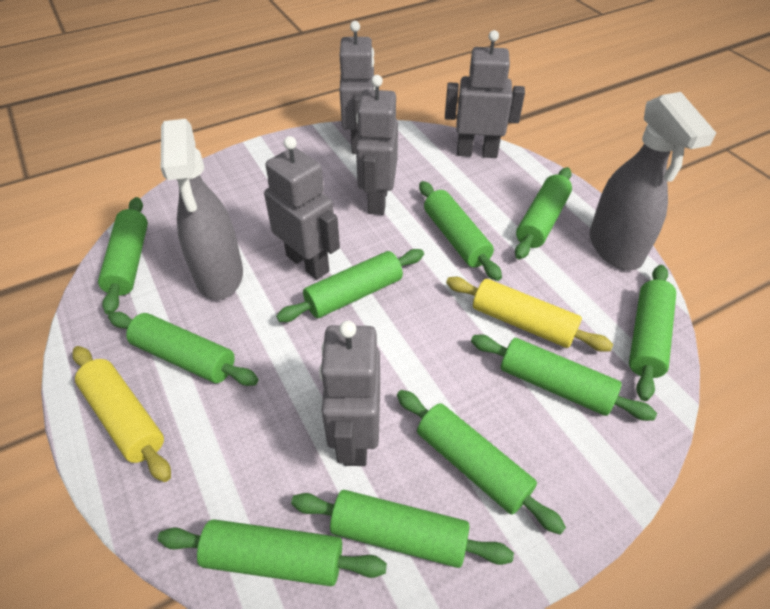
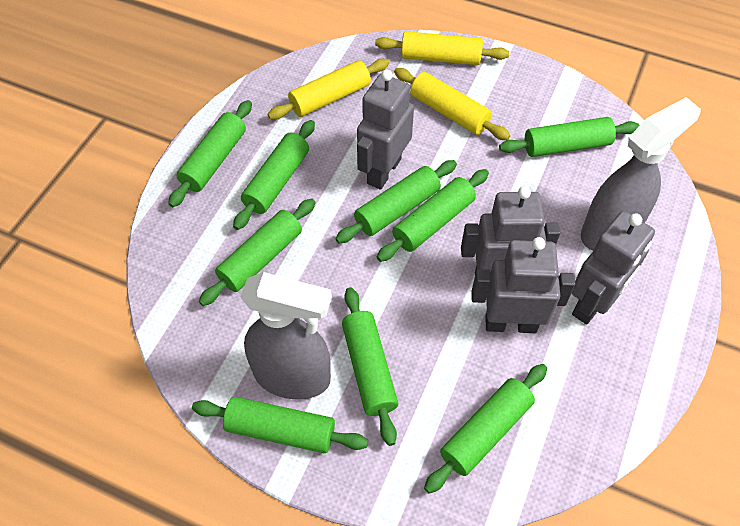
green rolling pin: [98,197,148,315] [108,312,259,386] [158,519,387,586] [276,249,424,322] [291,490,514,568] [397,390,566,535] [419,181,502,281] [471,335,657,421] [515,167,572,259] [629,265,676,401] = 10 -> [168,100,252,207] [192,397,368,453] [199,198,315,306] [233,120,315,230] [335,160,457,243] [342,287,398,446] [377,169,489,262] [424,364,547,494] [499,117,640,157] = 9
grey robot: [264,136,340,280] [319,321,380,466] [340,21,375,154] [356,75,398,215] [445,30,525,158] = 5 -> [357,69,414,190] [461,186,560,274] [471,237,575,333] [571,211,655,324] = 4
yellow rolling pin: [72,346,171,482] [446,277,613,352] = 2 -> [267,59,389,120] [375,31,509,65] [394,68,510,140] = 3

